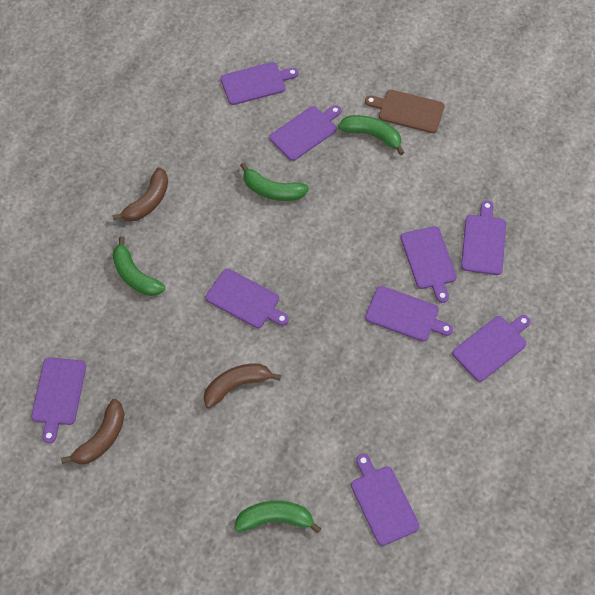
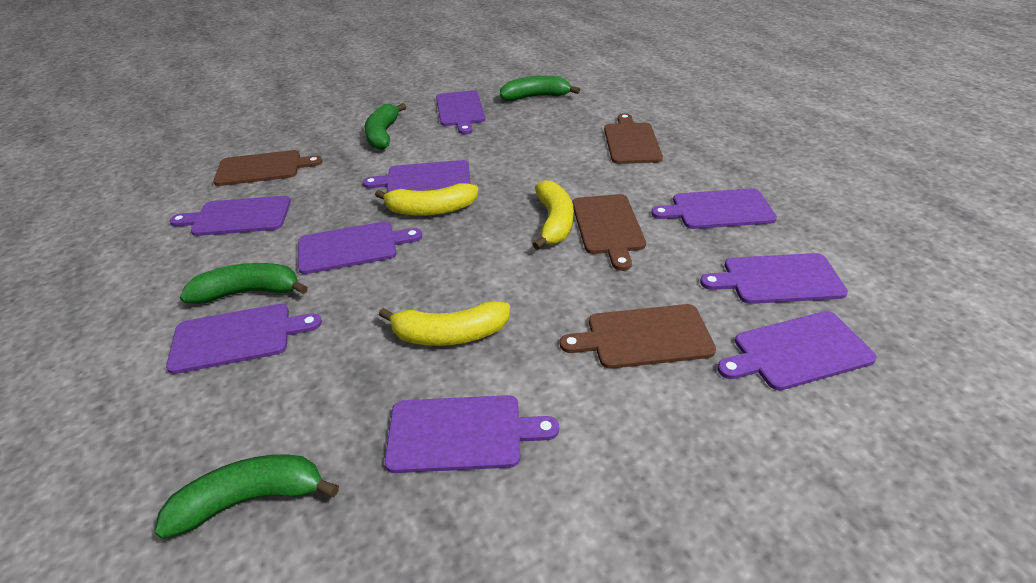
brown banana: [61,399,125,464] [112,167,168,221] [203,363,281,408] = 3 -> none = 0
brown cutting board: [365,90,444,133] = 1 -> [213,150,323,186] [560,304,716,369] [572,194,646,271] [604,113,663,164] = 4
yellow banana: none = 0 -> [375,183,478,216] [379,301,510,346] [532,180,574,250] = 3

